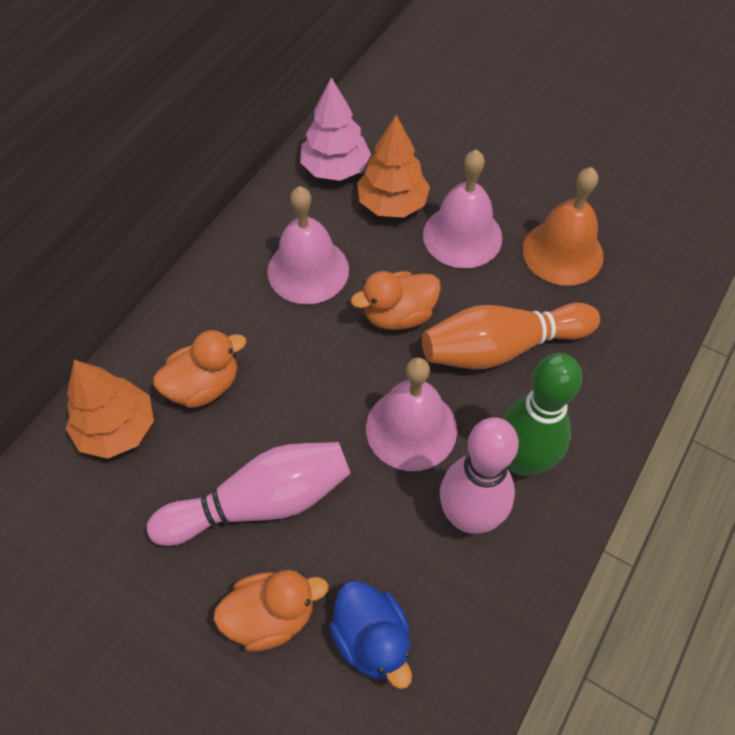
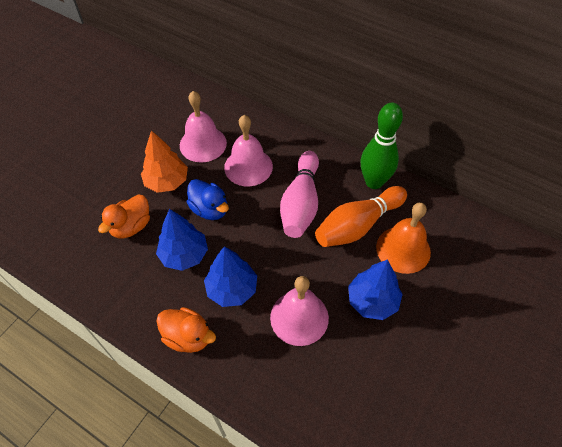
blue tree: none = 0 -> [156,209,208,271] [204,246,257,307] [348,259,403,320] = 3
orange duck: [153,330,246,408] [213,570,328,651] [351,271,441,330] = 3 -> [98,194,150,238] [156,307,216,353] = 2
orange tree: [66,360,154,459] [357,115,430,218] = 2 -> [141,130,188,193] = 1
pink bowling pin: [147,442,351,546] [440,417,519,534] = 2 -> [280,151,319,238] = 1
pink tree: [300,77,371,181] = 1 -> none = 0

